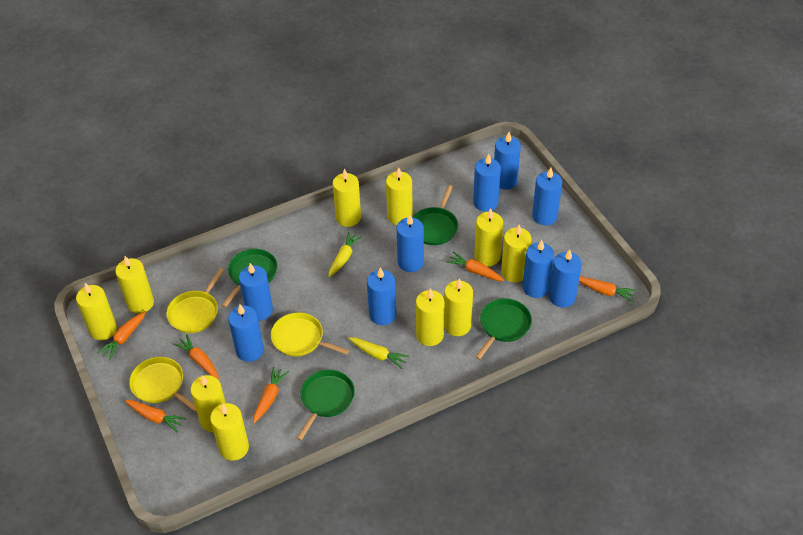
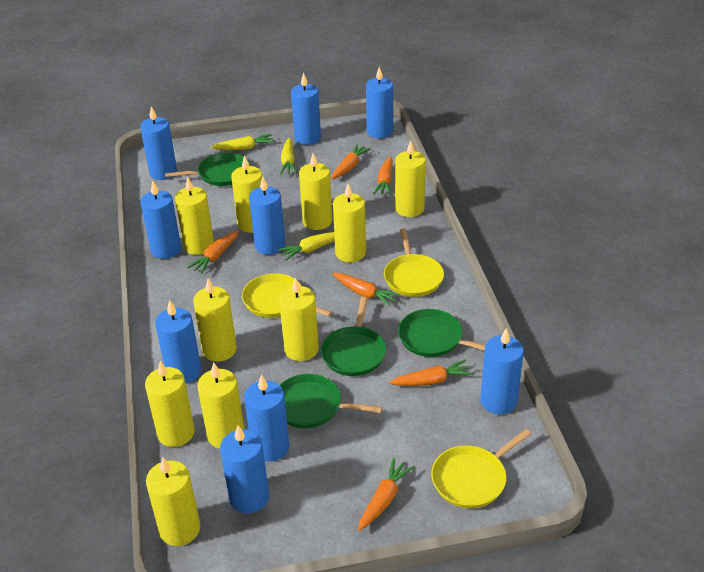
yellow carrot: [328,232,363,277] [348,337,409,369] = 2 -> [211,134,274,150] [278,232,335,261] [280,138,297,175] = 3

